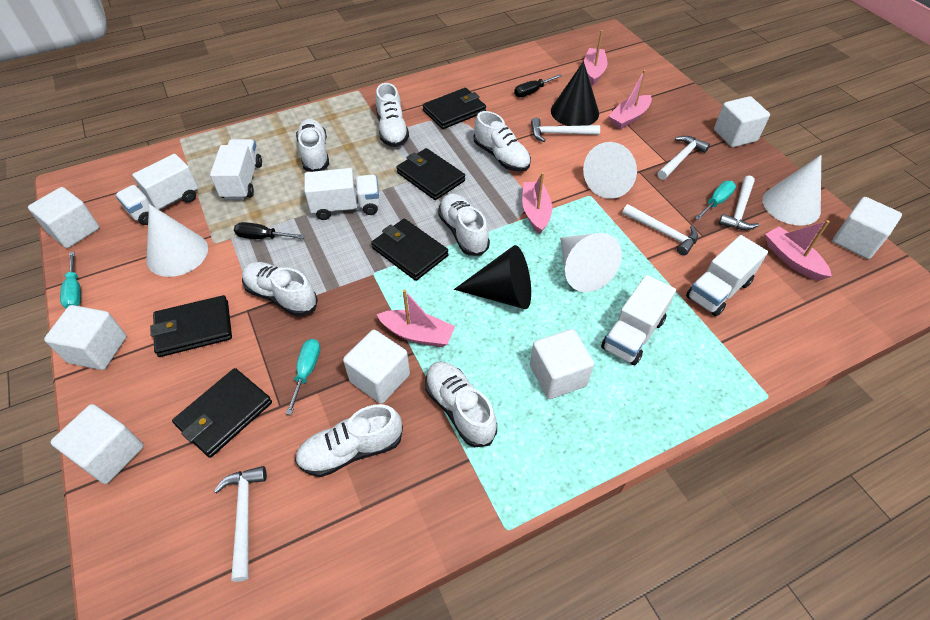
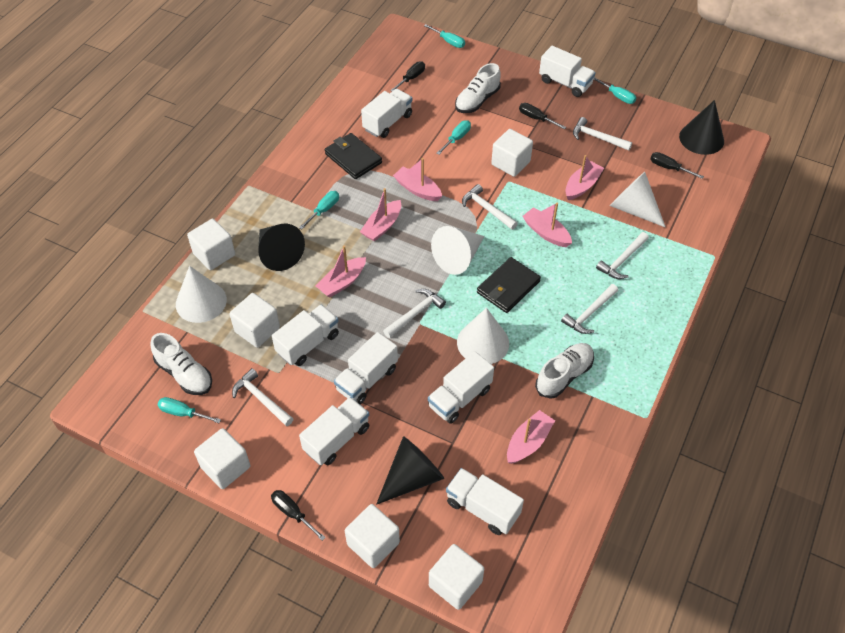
black cone: [454,245,531,309] [551,61,599,126] = 2 -> [258,224,305,271] [376,436,444,505] [679,100,724,155] = 3
black screwdriver: [234,222,305,239] [514,74,562,97] = 2 -> [271,490,326,541] [390,61,425,92] [519,103,566,129] [650,152,704,179] = 4
black wallet: [150,295,232,357] [172,368,272,458] [371,219,449,281] [396,148,465,200] [423,88,486,129] = 5 -> [325,133,382,179] [477,257,541,313] = 2
pink boat: [376,289,455,347] [522,172,552,234] [584,30,607,86] [608,70,652,129] [765,220,832,281] = 5 -> [316,246,366,297] [360,188,401,242] [393,158,442,201] [507,410,555,464] [522,203,572,247] [565,155,604,200] = 6
turquoise screwdriver: [60,252,81,309] [286,339,320,415] [695,181,736,220] = 3 -> [158,397,221,423] [299,191,339,229] [424,24,465,48] [436,120,471,155] [593,77,636,104] = 5
white cube: [28,187,99,248] [44,305,127,370] [50,404,144,484] [343,330,410,404] [530,329,594,399] [714,96,770,147] [833,197,902,259] = 7 -> [187,219,235,270] [194,428,250,489] [230,293,280,348] [345,504,400,568] [429,544,484,610] [491,129,533,177] = 6
white hammer: [214,466,267,582] [531,118,600,142] [622,204,698,256] [658,136,710,180] [719,176,759,230] = 5 -> [232,368,294,426] [383,289,446,338] [462,184,518,230] [561,284,618,334] [573,117,632,151] [596,232,649,279] = 6
white shoe: [242,262,318,316] [295,404,403,477] [296,119,329,172] [376,83,409,147] [425,361,497,447] [438,194,490,256] [474,111,531,172] = 7 -> [150,333,212,395] [455,63,501,113] [535,343,594,399] = 3
white truck: [115,154,198,225] [210,139,262,200] [304,168,380,220] [601,275,676,365] [686,235,768,316] = 5 -> [272,304,339,366] [299,397,369,465] [334,332,398,404] [361,89,412,138] [428,351,494,424] [446,468,524,535] [539,46,596,97] = 7

